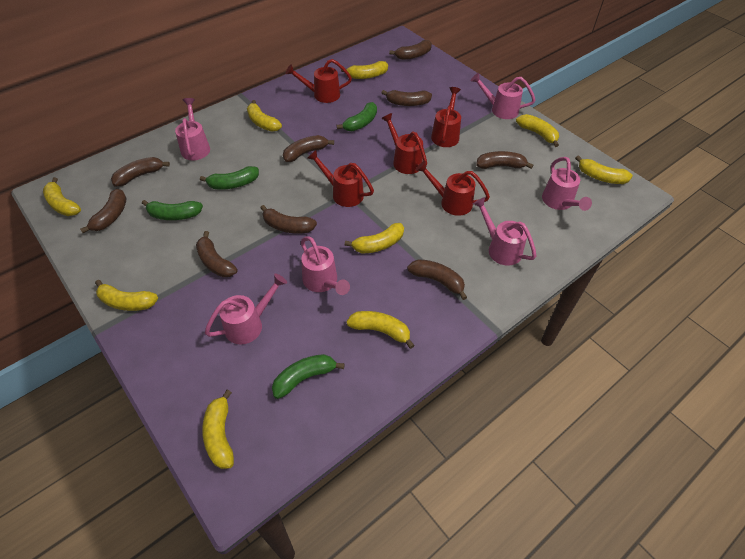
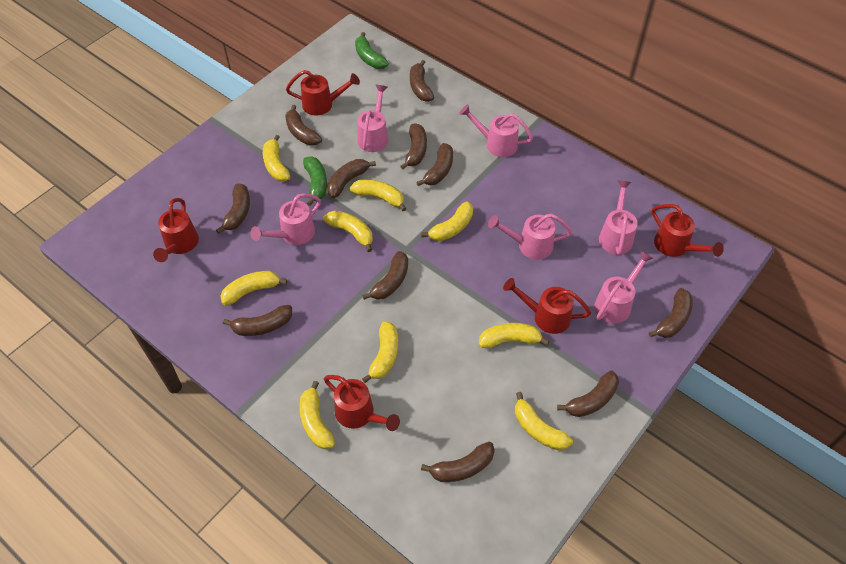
brown banana: [80,189,126,233] [111,157,170,186] [196,231,238,278] [260,205,317,233] [283,135,334,162] [381,90,432,106] [389,40,432,60] [407,259,467,300] [476,151,534,169] = 9 -> [216,184,250,234] [223,305,292,336] [285,105,322,146] [327,159,376,198] [362,251,408,300] [400,123,427,169] [410,60,434,102] [416,143,453,186] [421,442,495,482] [557,370,619,417] [649,288,693,338] = 11
green banana: [142,200,203,220] [200,166,259,189] [272,354,345,399] [337,102,377,131] = 4 -> [303,157,327,206] [355,32,389,69] = 2

